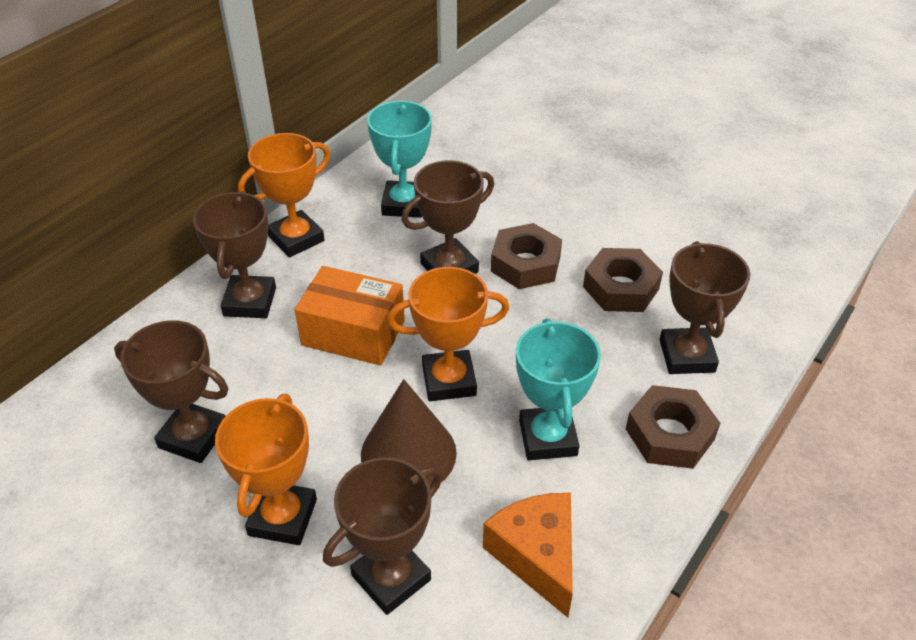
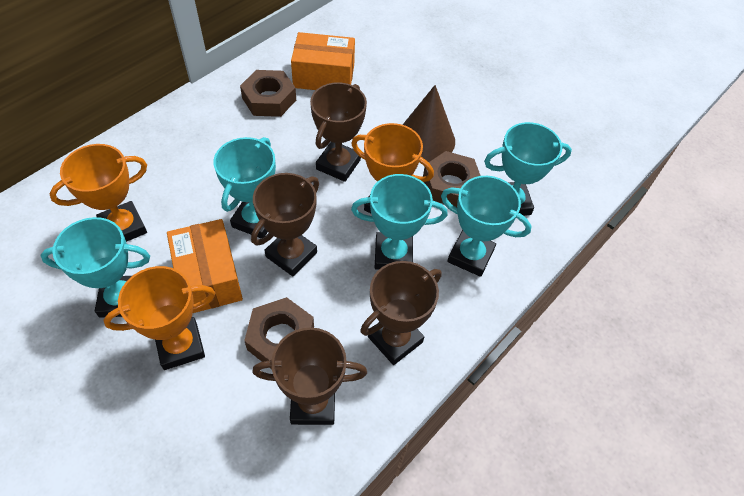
brown trophy: [114,320,228,463] [193,191,276,318] [323,457,443,615] [402,160,494,274] [660,241,751,374] = 5 -> [251,173,319,276] [252,327,367,425] [310,82,367,182] [360,261,442,365] = 4
orange box: [295,266,405,366] = 1 -> [167,219,243,313] [291,32,355,90] = 2
orange cheese: [483,493,573,617] = 1 -> none = 0
turquoise trophy: [367,101,432,218] [516,318,601,460] = 2 -> [41,217,150,318] [213,137,276,238] [351,174,448,270] [441,176,531,277] [484,122,572,216] = 5

